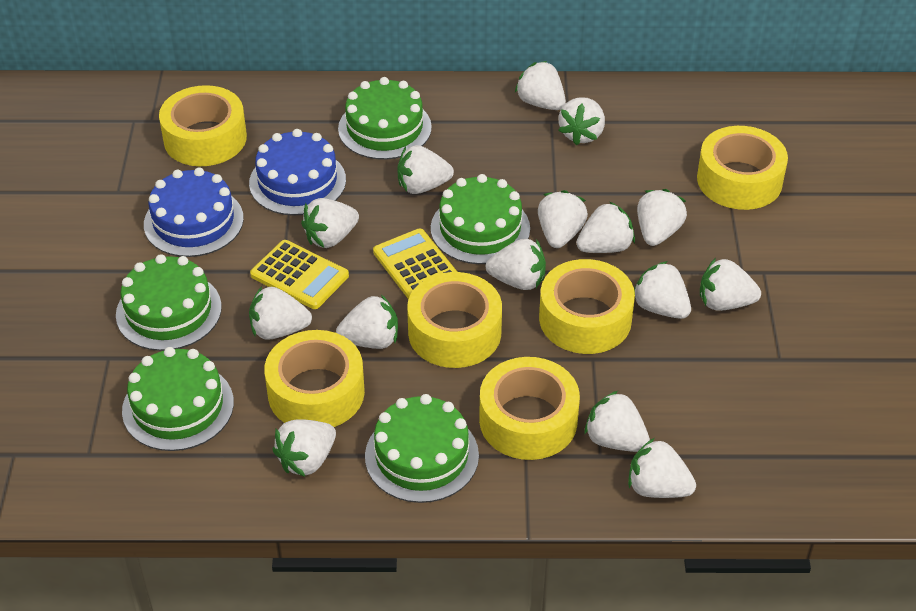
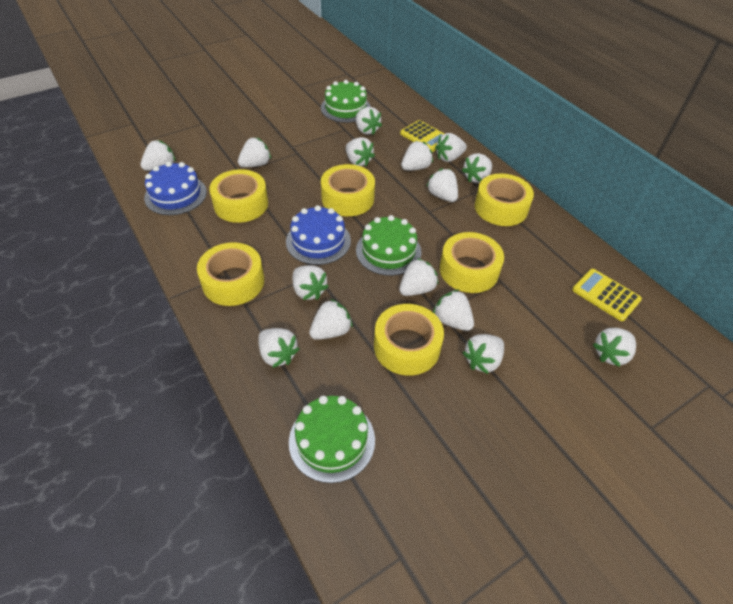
green cake: [116,254,222,351] [122,347,234,451] [338,77,432,160] [365,394,479,503] [431,174,530,264] = 5 -> [289,396,375,483] [321,80,371,123] [356,215,421,276] = 3

